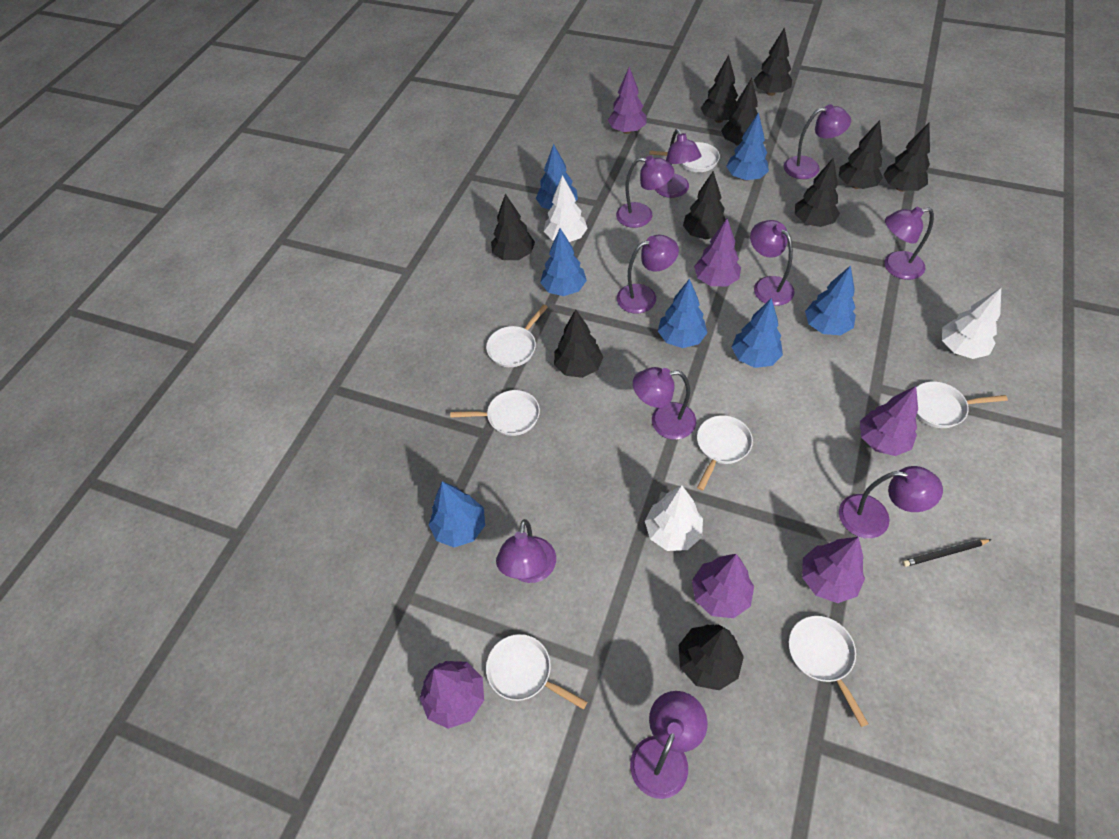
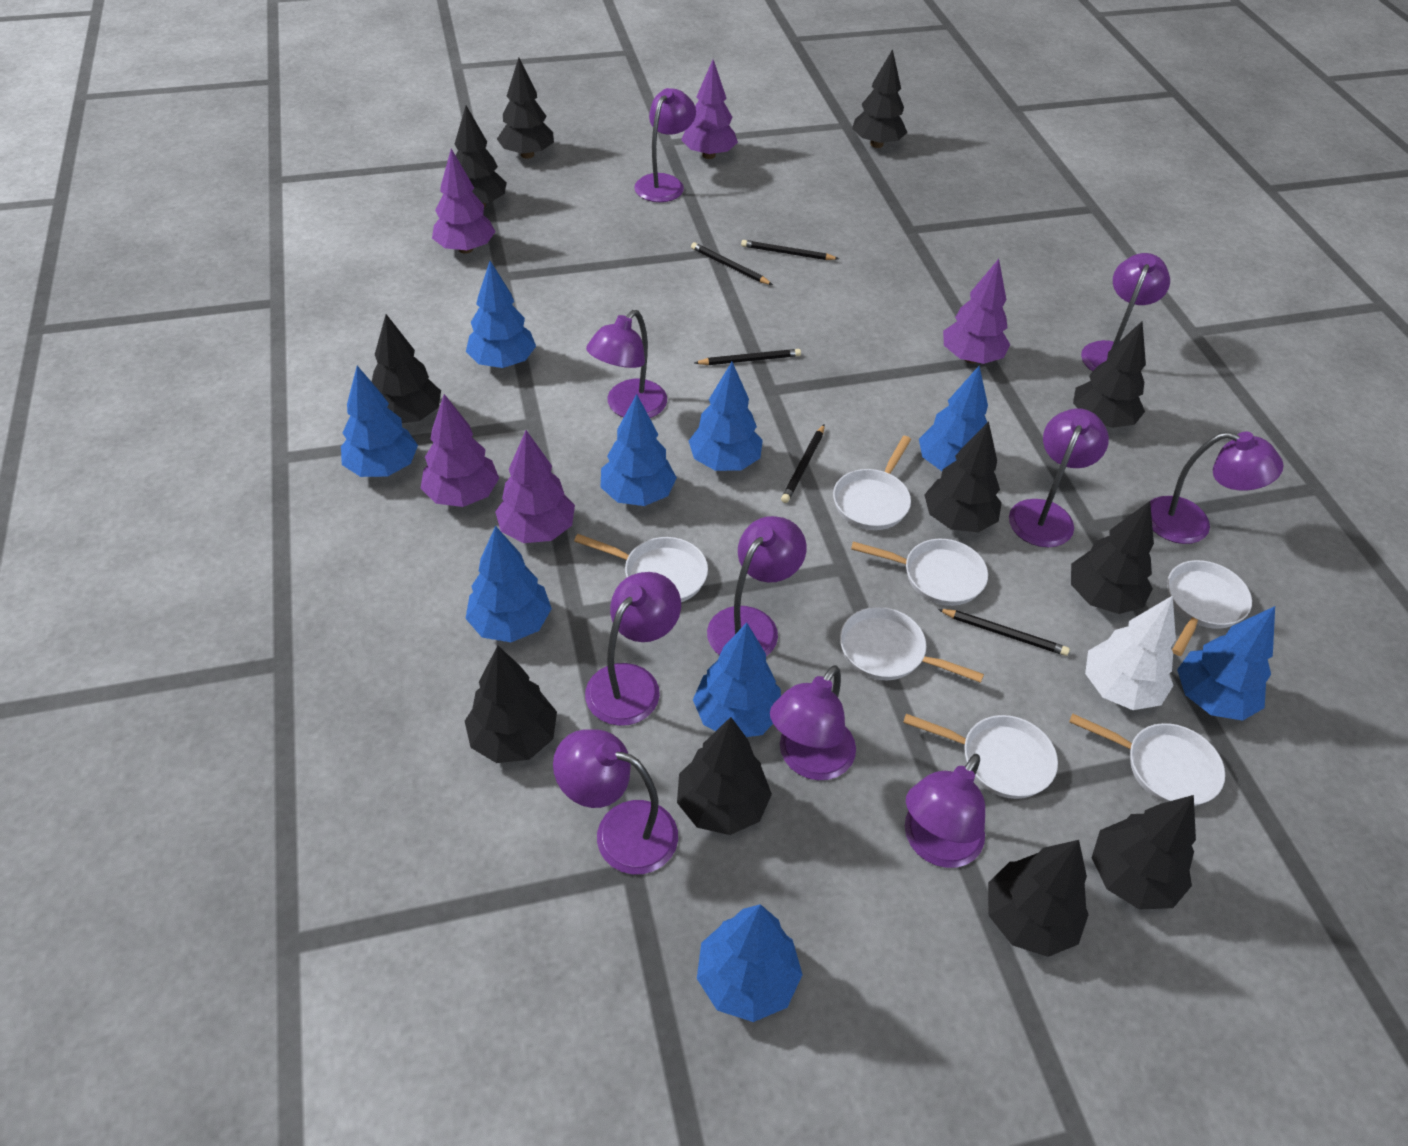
black pencil: [902,539,992,567] = 1 -> [691,242,773,285] [694,349,801,365] [741,240,839,260] [781,424,825,503] [938,609,1070,656] = 5
black tree: [491,193,535,260] [554,309,603,378] [679,625,744,690] [683,171,726,240] [701,55,738,123] [721,78,758,146] [754,27,792,96] [795,157,840,227] [839,120,883,189] [883,123,930,192] = 10 -> [372,314,441,423] [455,106,507,207] [465,645,557,763] [497,58,554,159] [677,717,772,835] [852,49,907,148] [924,421,1002,532] [988,840,1089,957] [1071,501,1154,614] [1073,321,1146,428] [1092,795,1196,910] = 11
blue tree: [429,482,485,547] [536,144,578,210] [540,228,587,296] [658,279,708,348] [726,112,769,181] [732,298,783,368] [805,265,856,335] = 7 -> [341,366,418,477] [465,526,552,642] [466,261,536,368] [600,394,677,506] [689,362,763,471] [693,623,781,737] [697,904,803,1022] [919,366,988,471] [1177,606,1275,721] = 9
purple tree: [420,661,484,729] [608,67,646,134] [692,554,754,618] [694,218,741,286] [802,537,865,603] [860,386,918,456] = 6 -> [421,394,499,507] [432,149,496,254] [495,430,575,543] [681,60,738,159] [943,259,1010,364] = 5
white tree: [544,175,588,242] [645,485,703,551] [942,288,1001,359] = 3 -> [1085,595,1176,710] = 1

